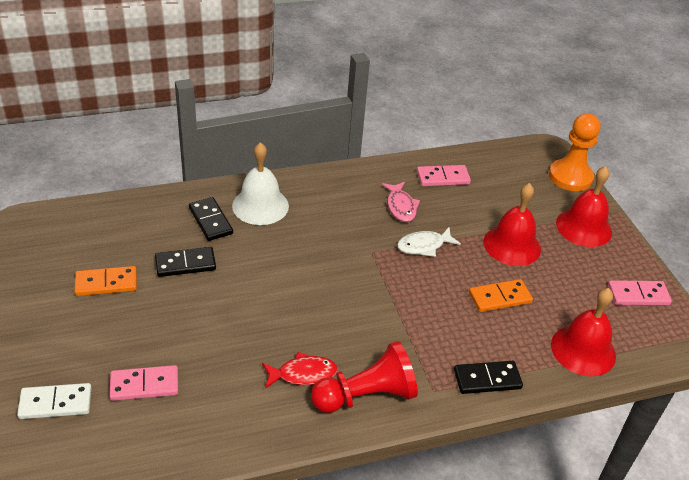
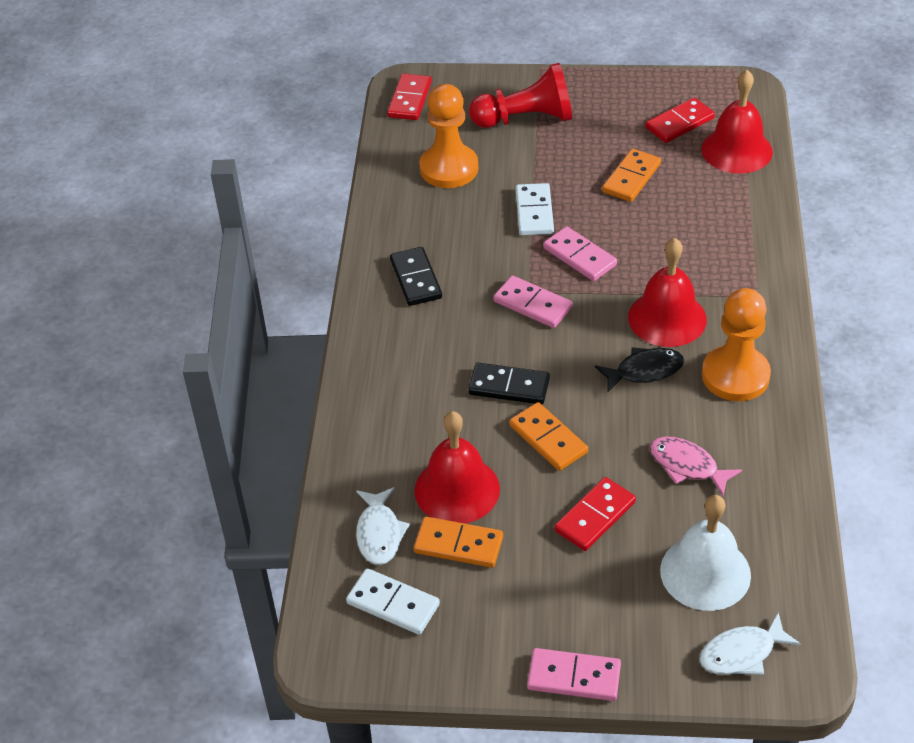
black domino: [155,247,216,277] [189,197,233,241] [454,361,523,394] = 3 -> [390,247,442,306] [468,363,550,404] = 2
black fish: none = 0 -> [595,347,684,392] = 1
orange domino: [74,266,137,296] [469,279,533,312] = 2 -> [414,516,503,568] [509,402,588,471] [602,149,661,202] = 3
orange pawn: [549,113,601,191] = 1 -> [419,84,478,188] [702,288,771,401] = 2
red domino: none = 0 -> [387,73,432,120] [554,477,636,551] [645,98,715,143] = 3
red fish: [262,352,338,388] = 1 -> none = 0
white domino: [17,383,91,419] = 1 -> [346,568,440,635] [516,183,554,235] = 2
white fish: [397,228,461,257] = 1 -> [356,487,410,565] [699,612,801,675] = 2

